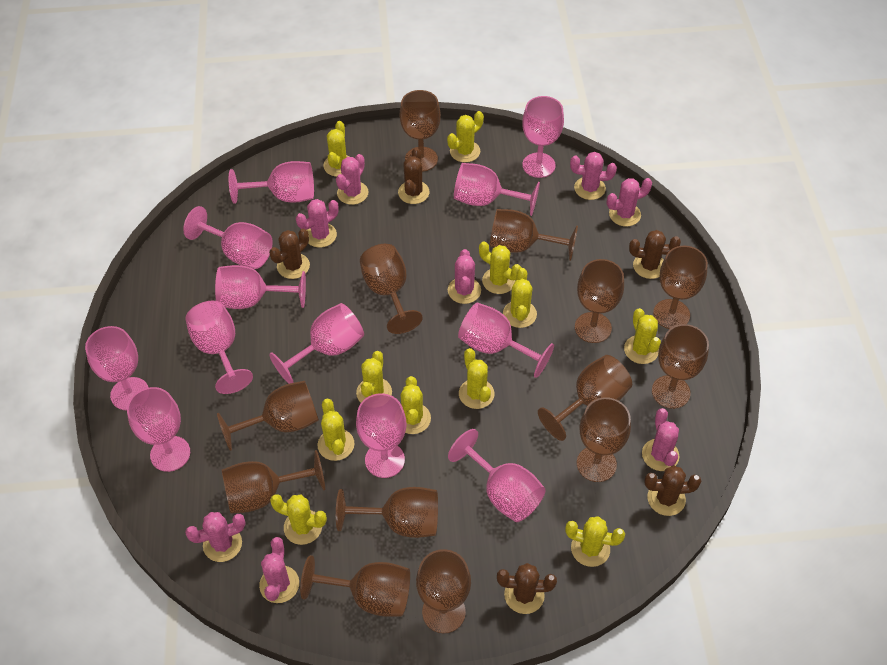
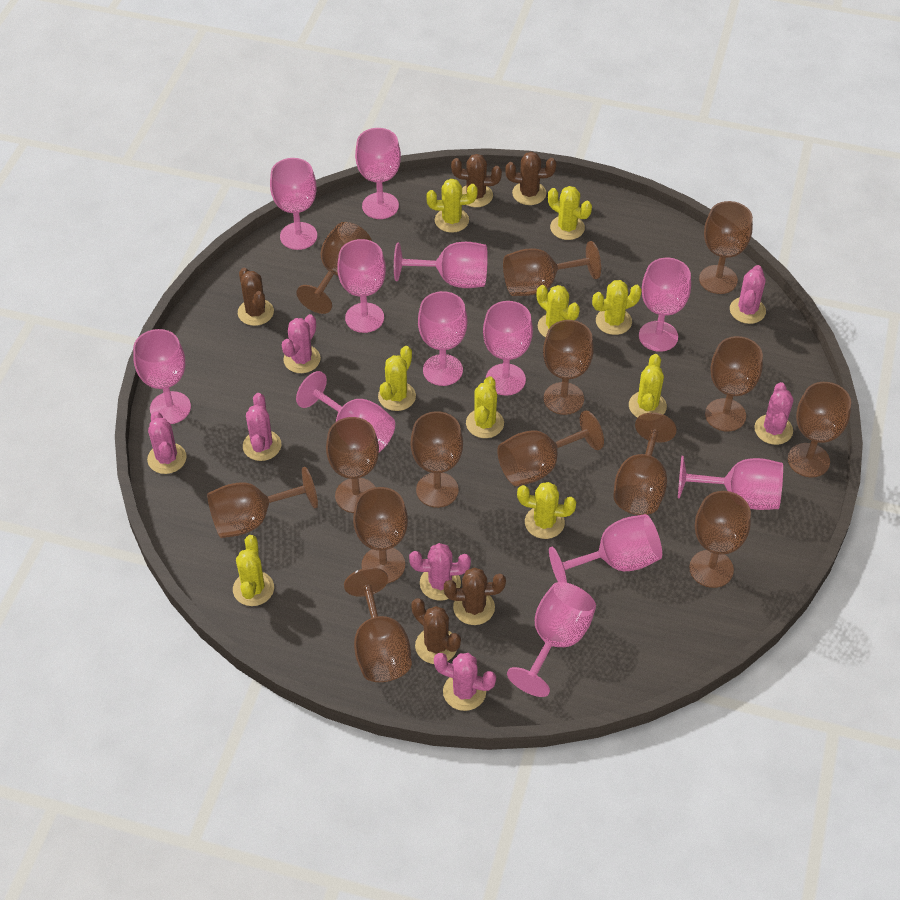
brown goblet: [217,381,319,451] [222,450,325,514] [300,555,410,617] [336,487,438,538] [360,244,423,334] [400,90,441,172] [416,549,471,633] [490,209,578,261] [538,355,632,441] [575,259,624,343] [577,397,631,482] [652,324,709,409] [653,246,708,329] = 13 -> [207,467,318,538] [296,222,372,314] [326,417,379,513] [344,568,412,682] [353,487,408,584] [411,411,463,508] [497,410,604,486] [503,241,601,296] [543,320,594,415] [613,412,677,515] [689,491,751,588] [699,201,753,294] [705,336,763,432] [788,382,851,477] = 14
pink cactus: [185,512,246,562] [259,537,299,603] [296,199,338,248] [336,154,369,205] [448,249,481,304] [570,152,617,200] [607,178,652,226] [642,408,679,471] = 8 -> [147,412,187,474] [243,393,281,461] [282,314,321,373] [409,543,471,601] [434,653,496,711] [730,265,766,324] [754,382,793,445] = 7
yellow cactus: [270,494,327,545] [317,399,354,461] [323,121,350,177] [356,351,392,402] [400,376,431,434] [447,111,484,162] [459,348,494,409] [479,241,522,294] [503,268,537,328] [565,516,625,567] [624,308,661,364] = 11 -> [233,535,274,606] [378,346,416,411] [426,179,478,233] [466,376,504,438] [517,482,577,539] [537,285,580,338] [548,186,592,240] [592,280,642,335] [629,354,667,418] = 9

